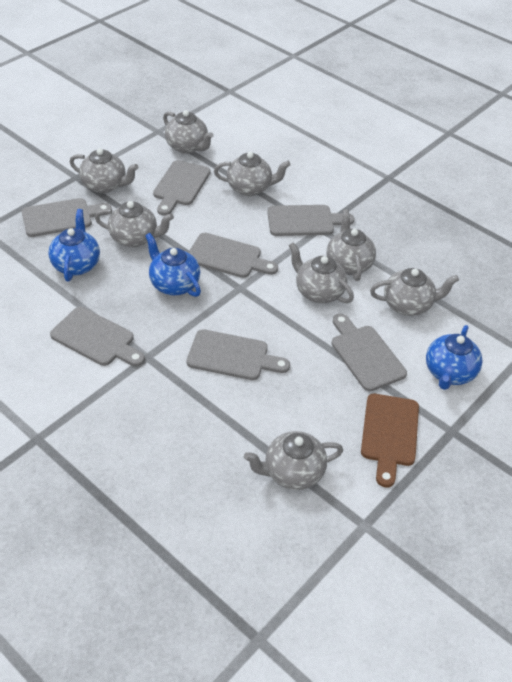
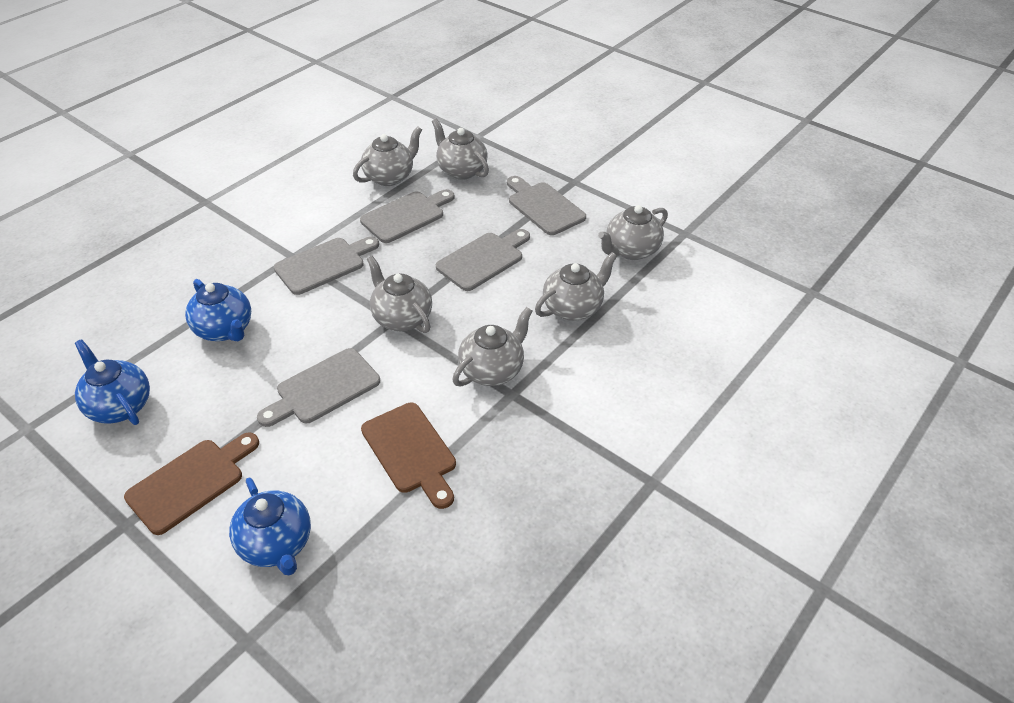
brown cutting board: [361,393,419,487] = 1 -> [124,432,259,535] [361,403,456,509] = 2
grey cutting board: [22,198,112,237] [50,307,145,366] [153,160,210,216] [187,329,290,380] [188,233,278,278] [267,205,354,236] [332,314,407,391] = 7 -> [257,348,380,427] [274,237,379,295] [360,189,455,243] [436,229,530,291] [507,176,586,235] = 5
grey teapot: [70,148,138,193] [95,201,174,247] [163,110,214,154] [214,152,291,196] [244,431,343,490] [289,242,354,303] [326,210,376,281] [370,268,459,316] = 8 -> [353,126,422,186] [367,256,432,333] [432,118,489,180] [452,307,532,387] [535,252,617,321] [598,205,668,260] = 6

